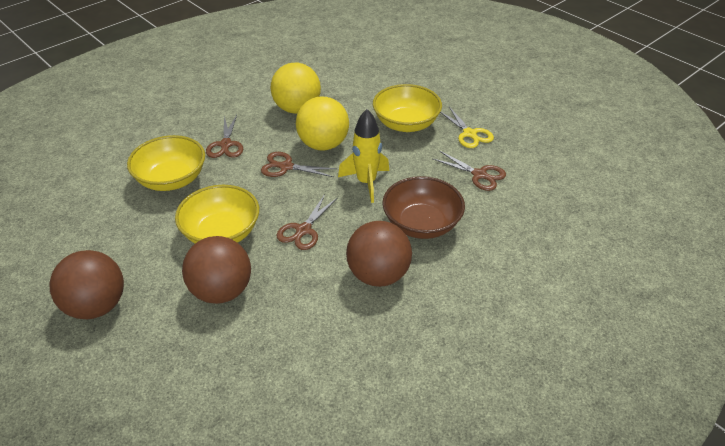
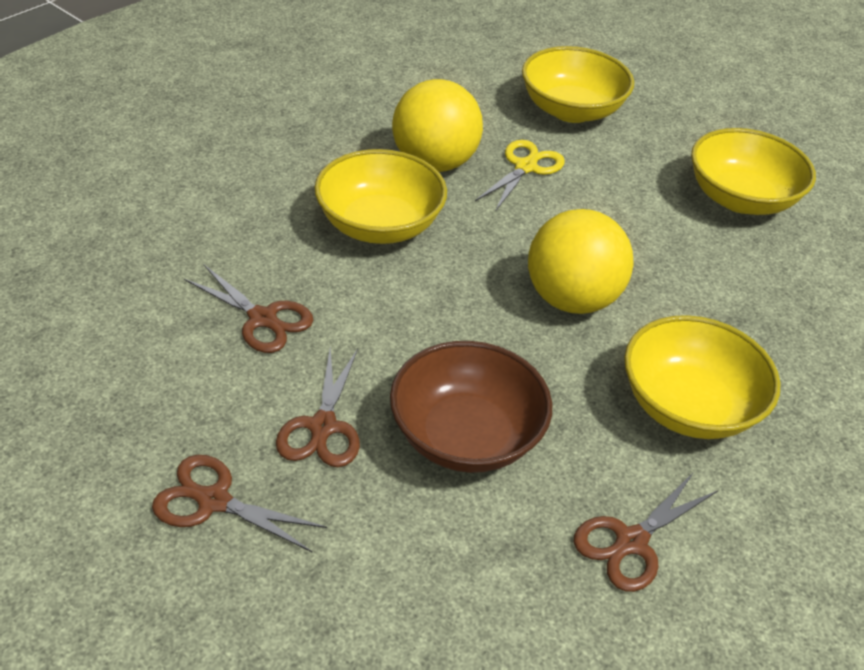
brown ball: [50,250,124,319] [182,236,251,304] [346,221,412,287] = 3 -> none = 0
yellow bowl: [127,135,205,191] [175,185,259,243] [373,84,442,132] = 3 -> [314,149,447,244] [522,46,634,123] [624,315,781,439] [691,128,816,215] = 4
yellow rocket: [338,109,389,203] = 1 -> none = 0

